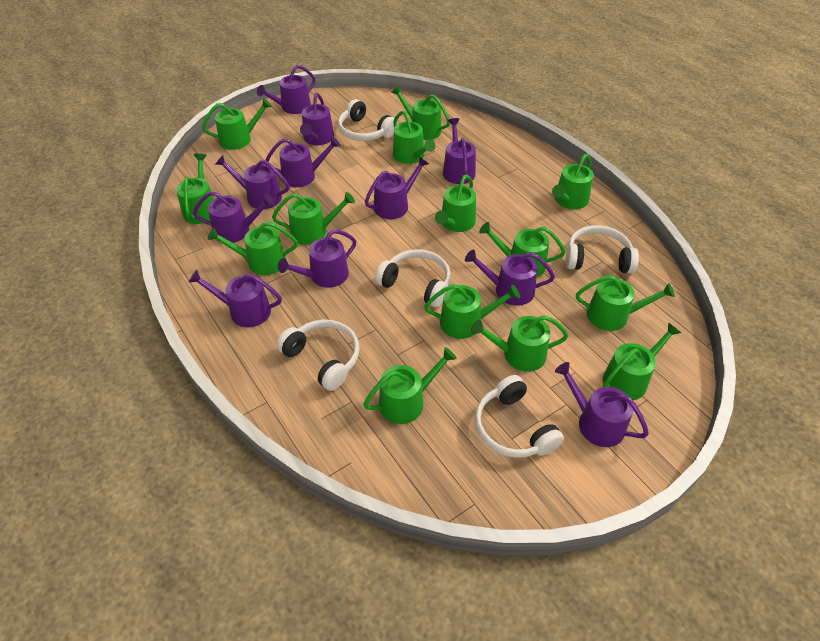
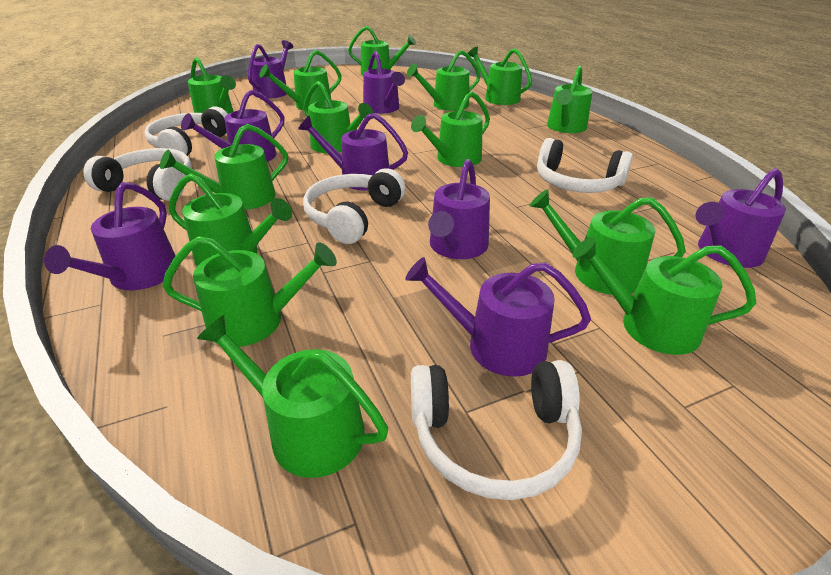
purple watering can: [189,270,282,327] [193,191,275,243] [216,155,290,209] [257,65,315,114] [266,137,340,187] [278,230,356,288] [300,93,334,145] [365,156,429,219] [443,118,476,184] [465,250,555,306] [555,362,649,447] = 11 -> [44,182,177,290] [181,90,284,162] [248,40,293,99] [298,113,408,190] [363,51,405,114] [405,257,591,377] [428,159,490,259] [696,168,786,268] = 8

